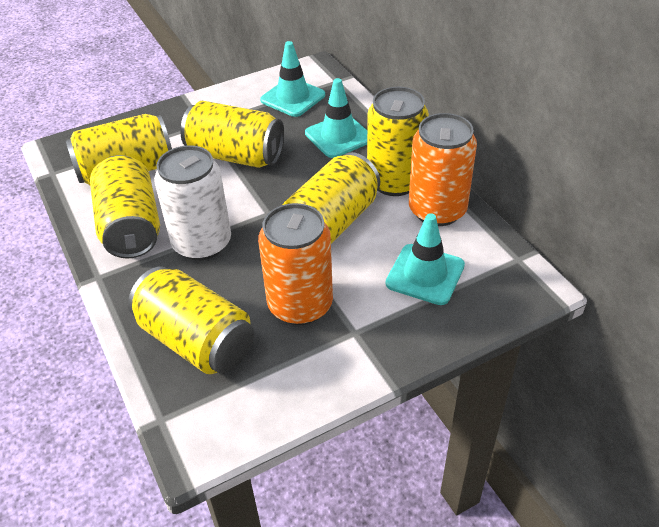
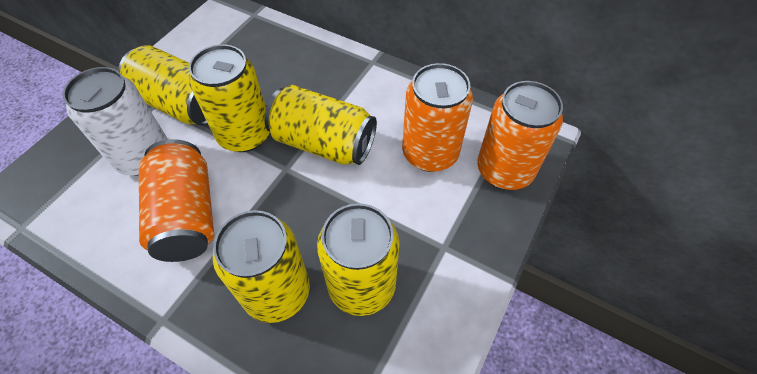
orange can: [258,203,333,325] [409,113,477,226] = 2 -> [139,139,214,262] [402,63,473,172] [477,81,563,190] = 3
turquoise traffic cone: [260,41,325,117] [305,78,367,158] [386,213,465,305] = 3 -> none = 0
yellow can: [66,114,172,185] [90,155,160,258] [128,266,254,374] [180,101,284,168] [283,152,380,244] [367,87,429,196] = 6 -> [118,45,208,125] [189,44,270,152] [213,210,310,323] [264,85,377,165] [317,203,400,316] = 5

